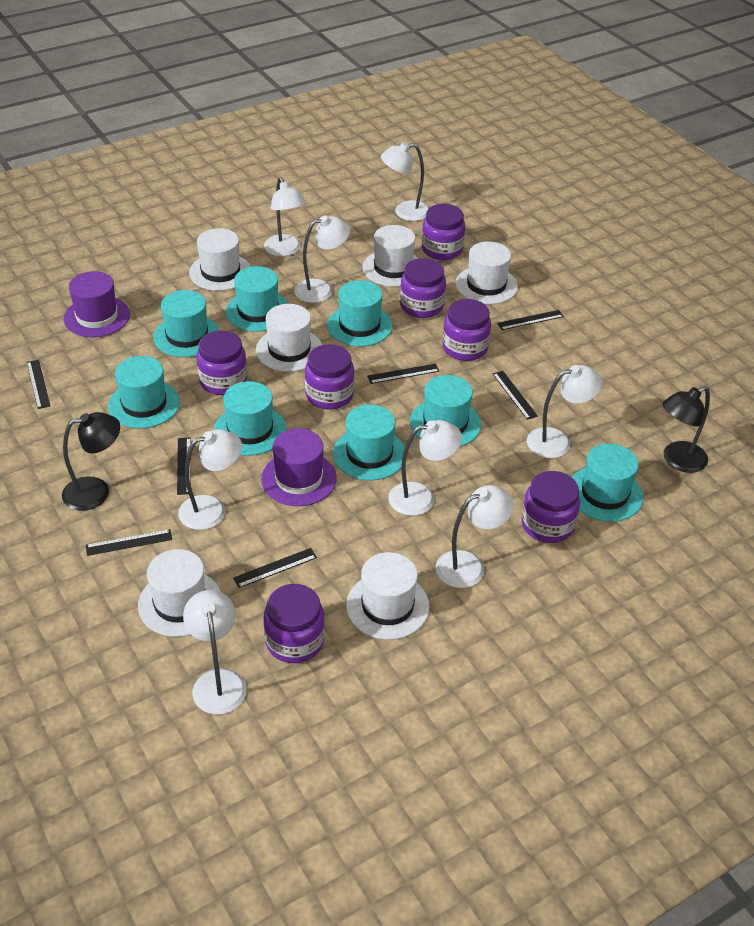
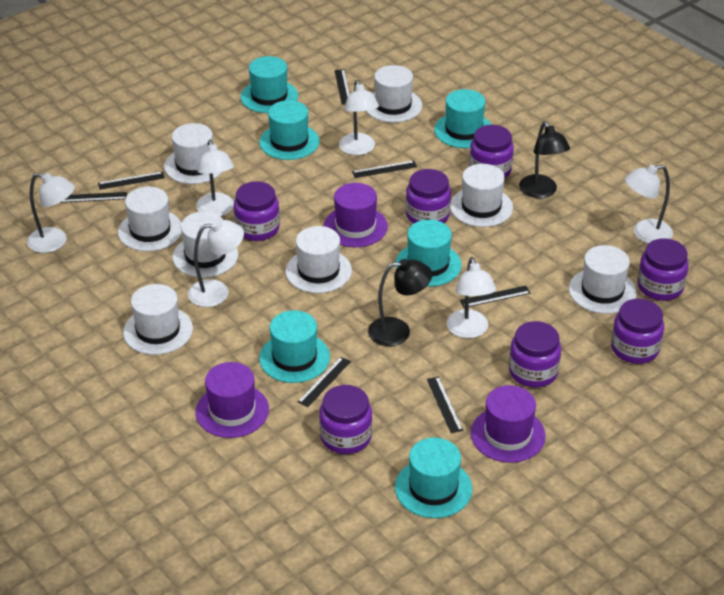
purple hat: [63,271,130,337] [261,429,337,506] = 2 -> [195,362,269,438] [323,183,388,247] [471,385,546,463] = 3
turquoise hat: [108,356,180,428] [153,290,220,357] [214,381,287,456] [226,266,289,332] [327,280,393,346] [333,405,405,480] [410,375,481,447] [572,443,643,522] = 8 -> [240,56,298,113] [259,100,319,160] [259,310,330,383] [395,438,472,518] [396,220,462,287] [434,89,492,148] = 6
white hat: [138,549,221,637] [189,228,251,291] [256,304,322,372] [346,552,429,640] [363,225,419,287] [455,241,518,304] = 6 -> [118,187,182,251] [123,284,193,355] [164,123,222,184] [172,211,238,278] [286,226,352,293] [366,65,422,123] [450,164,513,227] [569,245,637,314] = 8
white lamp: [178,429,242,530] [183,590,246,715] [264,177,306,256] [294,215,350,303] [381,142,429,221] [388,420,462,516] [436,485,514,588] [527,365,602,458] = 8 -> [27,173,75,253] [188,220,244,307] [196,140,234,216] [339,80,379,155] [447,257,496,338] [625,165,673,243] = 6

